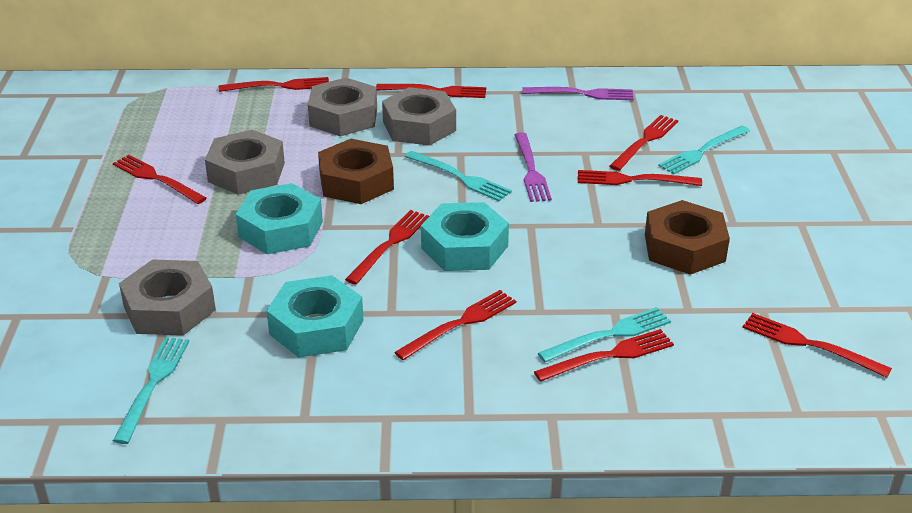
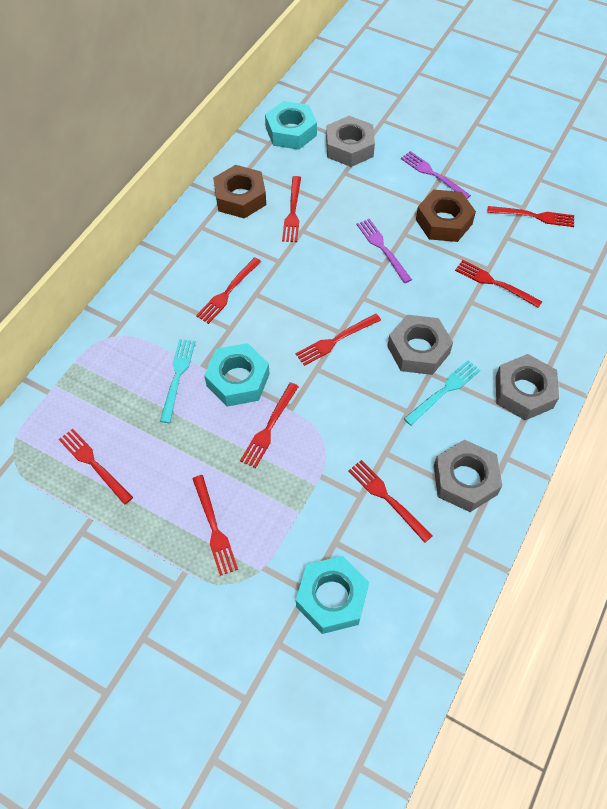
turquoise fork: [113,337,189,444] [405,151,512,201] [538,307,671,362] [658,126,750,175] = 4 -> [160,339,195,423] [404,360,480,425] = 2

